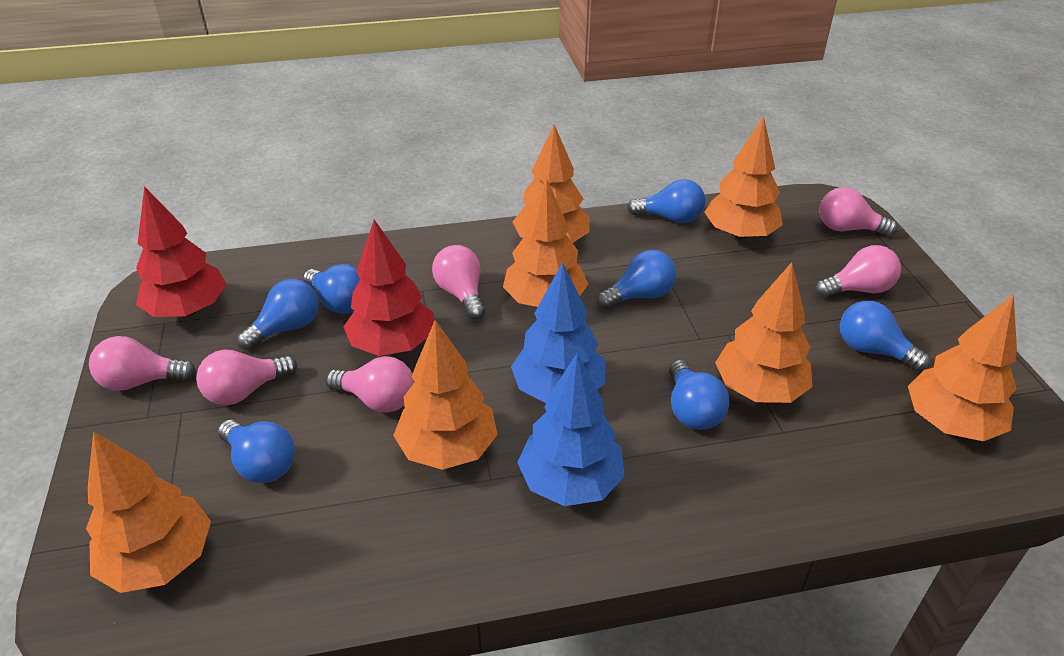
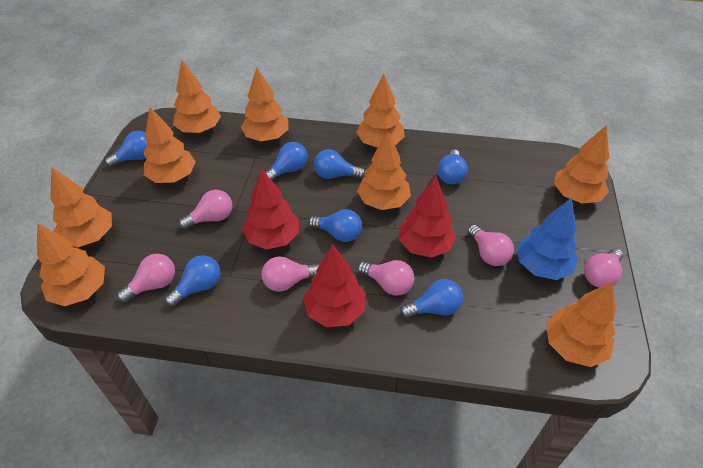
blue tree: [511,262,606,403] [517,353,625,506] = 2 -> [517,198,577,280] = 1
orange tree: [86,431,211,593] [393,320,498,470] [503,178,588,307] [513,125,590,243] [704,116,783,240] [715,262,813,403] [908,294,1017,441] = 7 -> [37,223,105,306] [50,166,112,247] [143,107,196,183] [173,60,221,133] [241,68,289,141] [356,74,405,148] [357,132,411,210] [546,282,616,367] [554,125,609,203] = 9
red tree: [136,186,226,317] [343,220,433,356] = 2 -> [243,169,299,249] [303,244,366,327] [399,177,456,258] = 3

